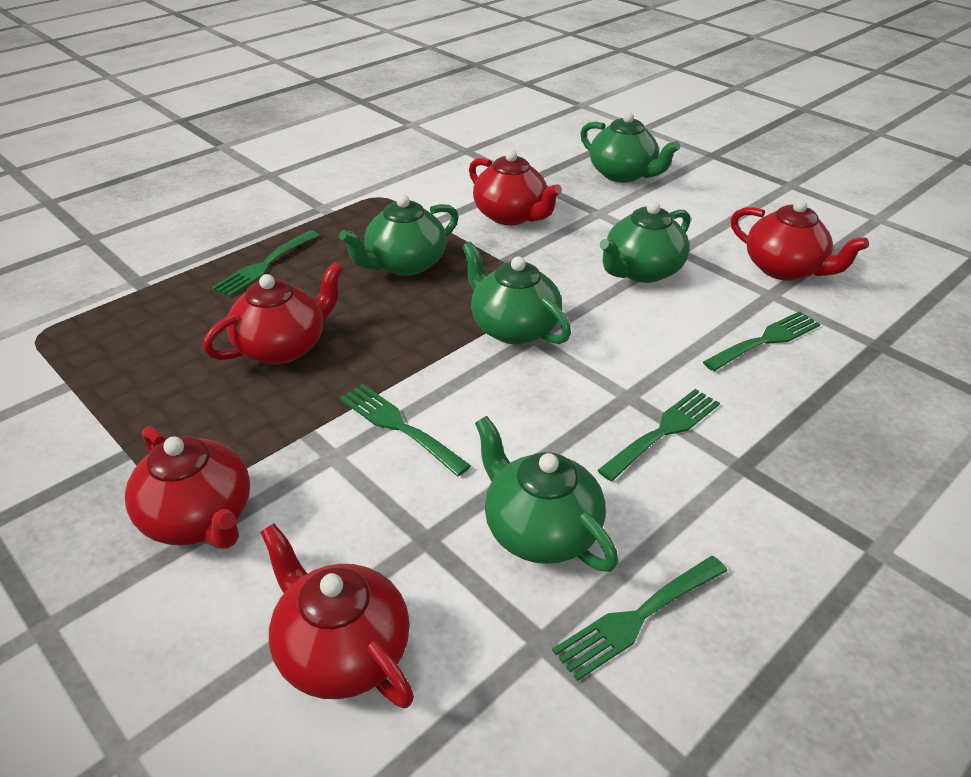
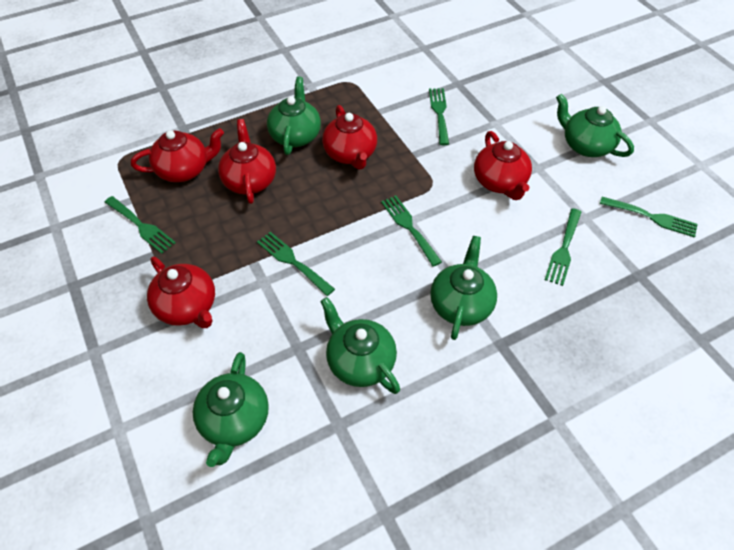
green fork: [212,230,319,297] [340,384,471,476] [552,556,727,681] [597,389,720,481] [703,311,820,371] = 5 -> [105,196,176,254] [257,232,335,296] [381,196,442,267] [429,88,449,145] [545,208,581,286] [600,197,698,238] = 6

